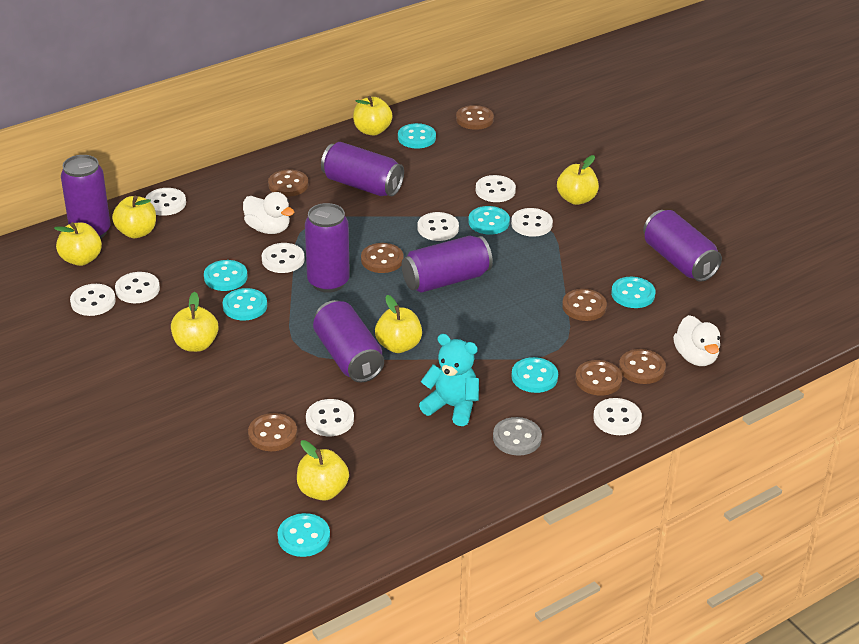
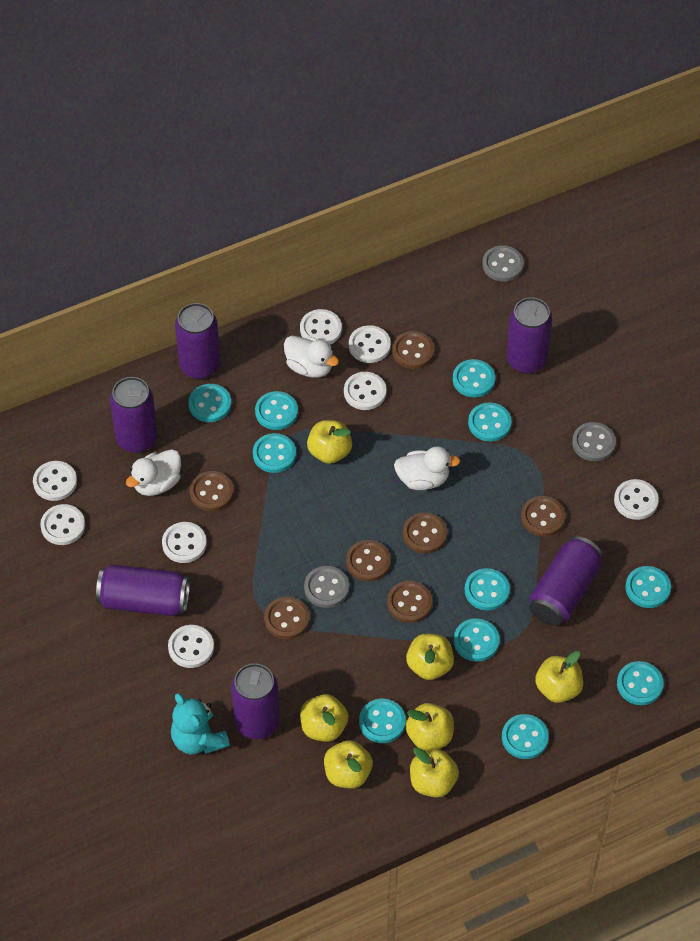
grey button: [493,417,542,456] = 1 -> [304,566,349,608] [482,245,524,282] [572,422,616,462] = 3
turquoise button: [204,260,248,291] [223,288,267,320] [277,513,330,557] [398,123,436,149] [468,206,510,235] [512,357,558,393] [611,277,656,308] = 7 -> [188,384,231,422] [253,433,296,473] [255,391,298,430] [359,699,406,743] [453,359,495,398] [454,618,500,662] [465,568,510,610] [468,402,512,442] [502,714,549,759] [617,661,664,705] [625,566,671,608] = 11
white button: [70,284,116,316] [115,272,160,303] [145,188,186,216] [262,243,305,273] [306,399,354,436] [418,212,459,241] [476,175,516,202] [511,208,553,237] [593,398,642,435] = 9 -> [33,461,77,501] [40,504,85,545] [162,522,207,563] [168,625,214,668] [300,309,342,345] [344,372,387,410] [349,325,391,363] [614,479,659,520] = 8
white duck: [243,192,294,234] [673,315,720,366] = 2 -> [126,449,181,496] [284,336,339,378] [394,446,460,490] = 3

